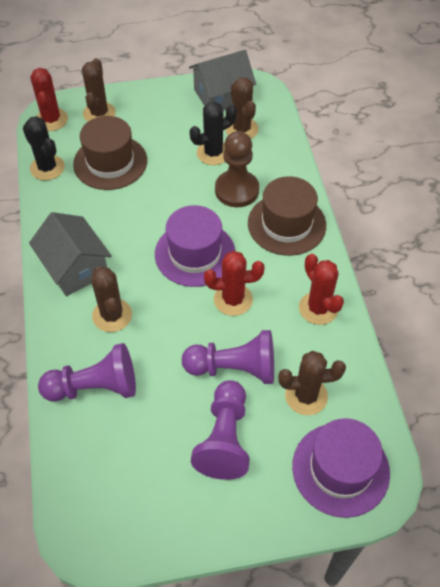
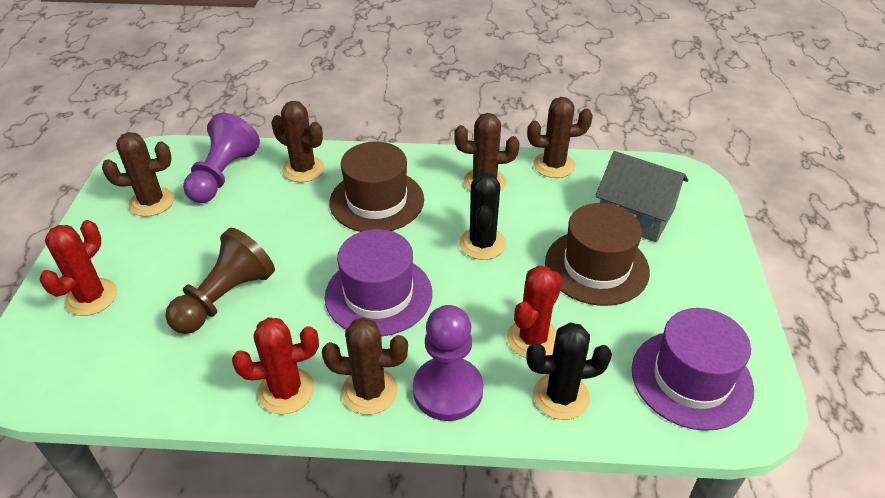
brown cactus: [82,58,116,122] [92,266,132,332] [225,77,259,139] [278,351,346,415] = 4 -> [102,132,174,217] [271,101,324,182] [322,317,408,415] [454,113,519,192] [527,97,593,178] = 5
grey house: [29,212,112,296] [189,50,256,110] = 2 -> [595,151,689,242] = 1
purple pawn: [38,343,136,402] [182,330,274,384] [191,380,250,480] = 3 -> [183,113,260,203] [413,305,483,421] = 2

